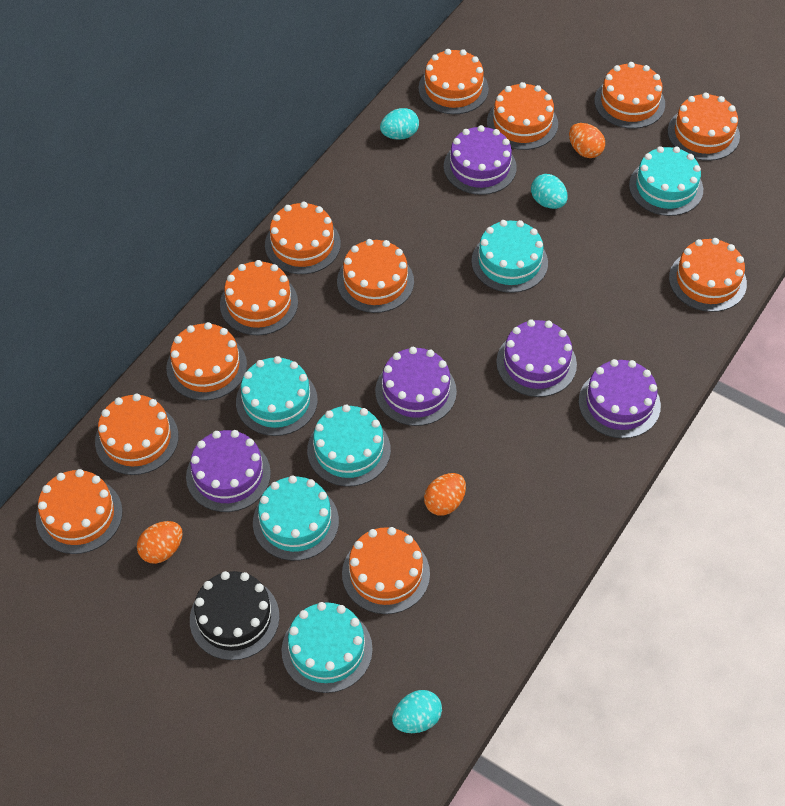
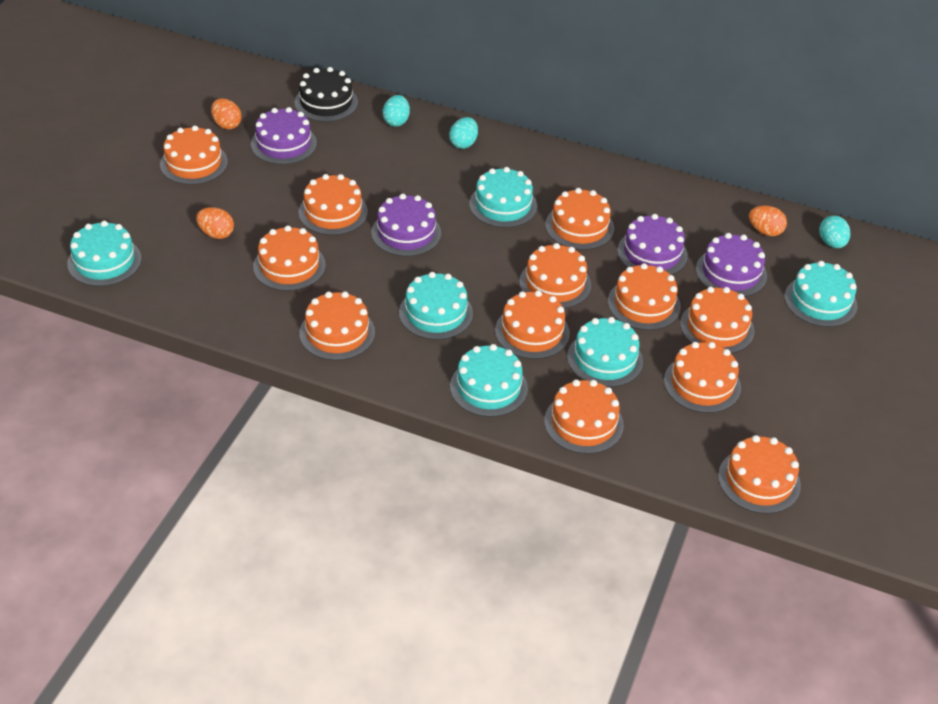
purple cake: [186,430,271,512] [375,347,457,426] [444,125,517,195] [496,319,577,397] [579,359,661,438] = 5 -> [251,107,317,165] [372,194,441,256] [617,214,688,275] [696,233,767,297] = 4

